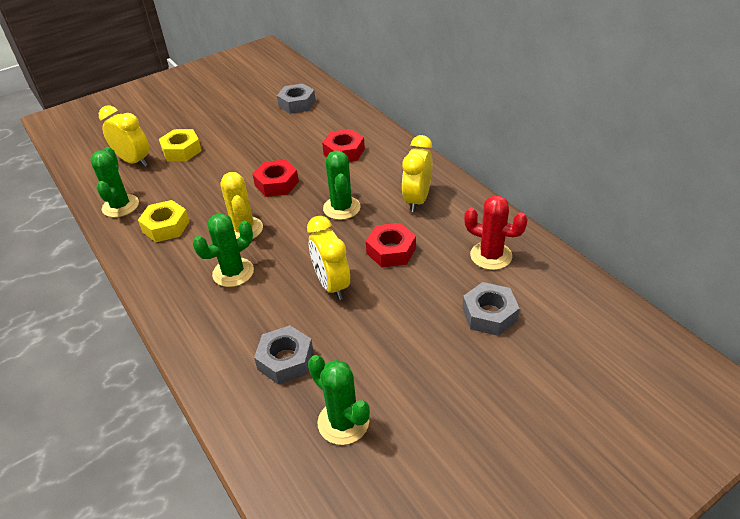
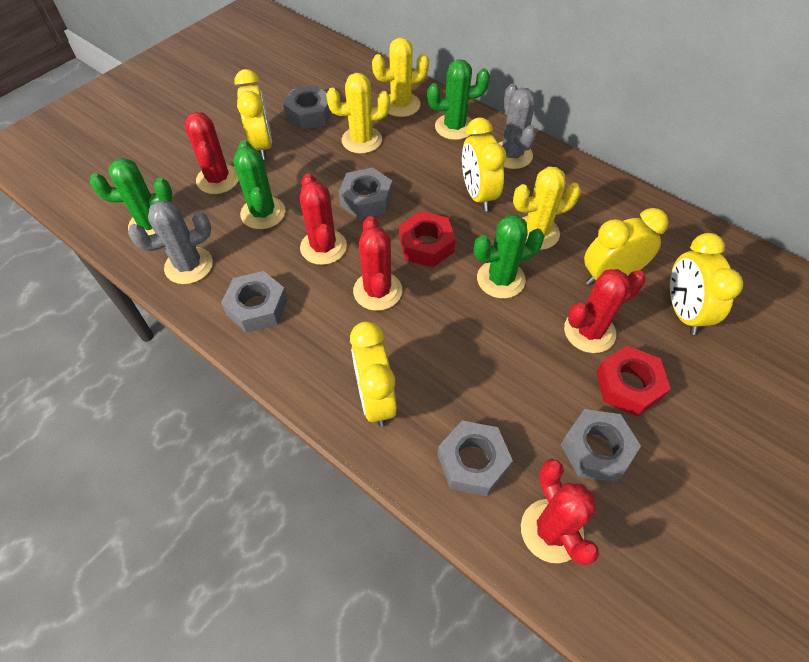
grey cactus: none = 0 -> [128,200,213,284] [498,84,536,169] = 2
grey nut: [254,325,313,385] [277,83,316,114] [462,282,520,336] = 3 -> [221,271,288,333] [283,85,332,130] [339,167,393,219] [438,420,513,496] [560,409,641,483] = 5
red cactus: [464,196,528,270] = 1 -> [184,112,239,194] [300,174,347,265] [353,216,402,311] [521,459,599,566] [564,269,646,353] = 5
red nut: [252,160,299,197] [322,129,365,162] [366,223,416,267] = 3 -> [399,211,456,267] [596,345,671,416] = 2
yellow cactus: [220,172,263,239] = 1 -> [326,73,390,154] [372,38,429,117] [513,166,581,250] = 3
yellow clock: [99,105,149,167] [307,216,350,300] [402,135,432,212] = 3 -> [234,69,272,160] [350,321,397,427] [462,118,506,211] [584,208,669,285] [670,233,743,335] = 5
yellow nut: [138,200,190,242] [159,129,202,161] = 2 -> none = 0

